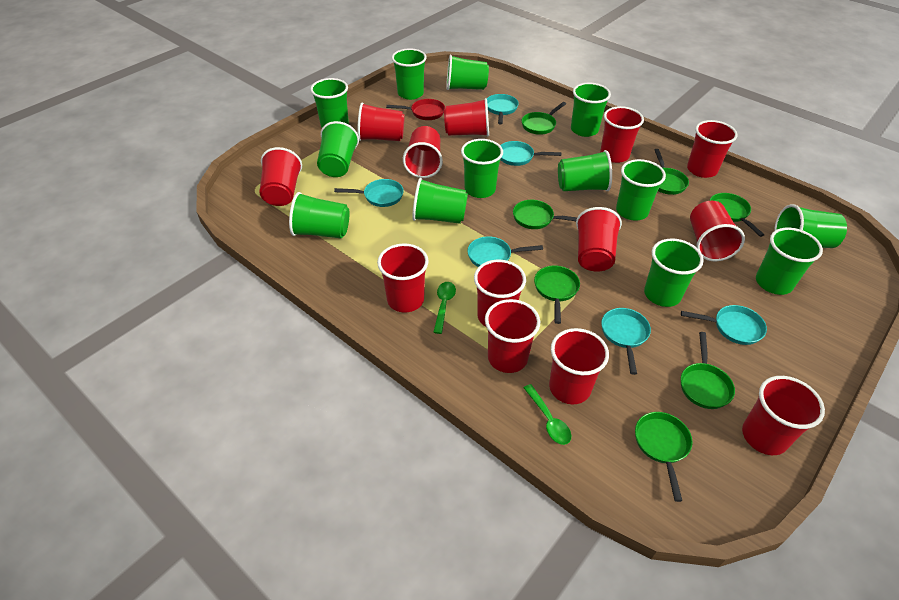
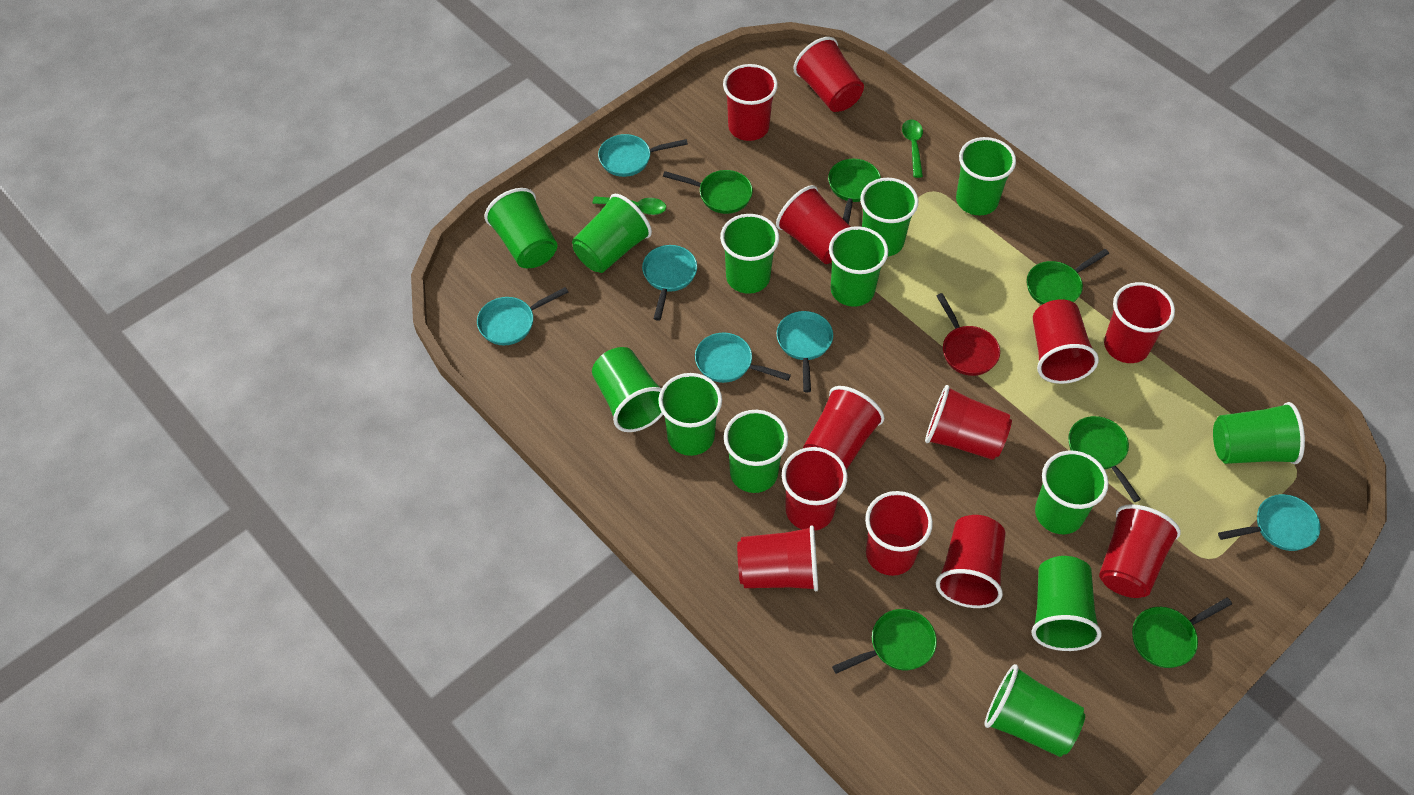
green pan: [513,200,577,229] [522,102,566,135] [534,266,580,324] [635,412,692,502] [654,149,689,195] [681,332,735,409] [709,193,764,237] = 7 -> [663,170,753,214] [828,159,881,224] [832,609,937,674] [1027,249,1109,305] [1068,416,1141,502] [1132,597,1232,668] = 6
red cup: [260,147,302,206] [357,102,405,141] [377,243,429,313] [403,126,443,178] [444,98,489,136] [474,260,526,327] [485,299,540,373] [549,328,609,404] [576,207,622,272] [600,106,644,163] [687,120,738,178] [690,201,745,261] [742,376,825,455] = 13 -> [723,64,778,141] [737,525,818,591] [776,185,851,264] [782,447,847,531] [793,37,864,112] [803,386,884,470] [865,491,933,576] [925,385,1012,460] [936,515,1006,608] [1033,299,1099,384] [1099,504,1181,598] [1104,282,1175,363] = 12

